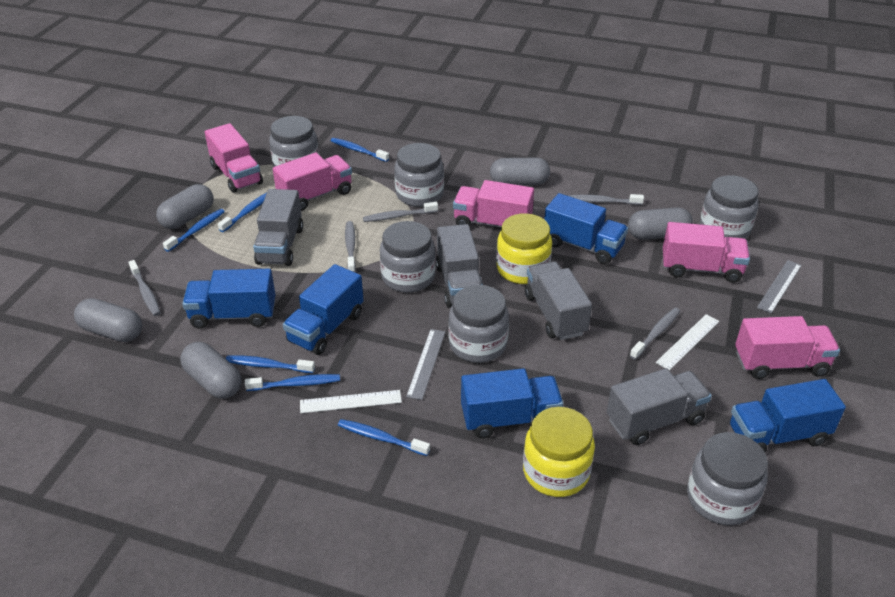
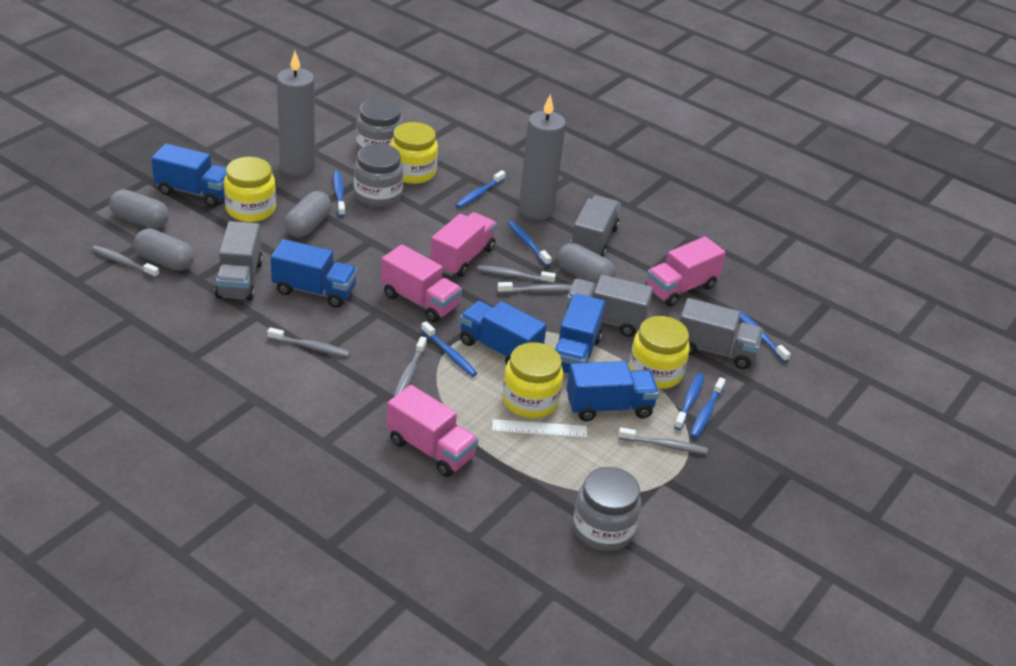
blue toothbrush: [163,209,225,252] [218,193,267,232] [226,355,315,373] [245,374,340,391] [331,138,389,162] [338,419,430,456] = 6 -> [333,171,345,217] [421,321,477,377] [456,170,506,208] [508,221,552,266] [674,373,704,430] [690,377,726,438] [737,310,791,362] = 7
grey candle: none = 0 -> [277,51,315,176] [519,94,566,220] = 2
grey capsule: [74,298,142,342] [156,184,214,229] [180,342,242,399] [490,157,550,185] [628,207,693,240] = 5 -> [109,189,169,229] [134,228,195,271] [284,191,332,237] [558,243,616,286] = 4
grey jar: [269,116,319,167] [380,221,436,293] [394,143,444,207] [448,285,509,363] [687,432,768,525] [700,175,759,239] = 6 -> [354,144,403,207] [356,99,403,150] [573,467,641,551] = 3
grey ruler: [406,329,445,400] [757,260,802,313] = 2 -> none = 0
grey toothbrush: [128,260,161,316] [345,221,356,272] [363,202,438,222] [568,194,644,205] [630,308,680,360] = 5 -> [91,245,159,278] [267,327,350,357] [394,336,427,397] [477,265,556,284] [497,282,572,293] [618,427,708,454] = 6
pink truck: [205,123,263,193] [273,152,352,211] [453,180,534,227] [663,222,750,283] [735,316,840,379] = 5 -> [381,244,462,323] [387,385,478,477] [430,212,497,277] [645,236,726,307] = 4
white ruler: [300,390,402,413] [656,314,719,371] = 2 -> [492,419,587,438] = 1
yellow jar: [496,213,552,284] [523,407,595,497] = 2 -> [224,157,276,222] [390,122,438,184] [503,342,563,418] [629,316,690,389] = 4

